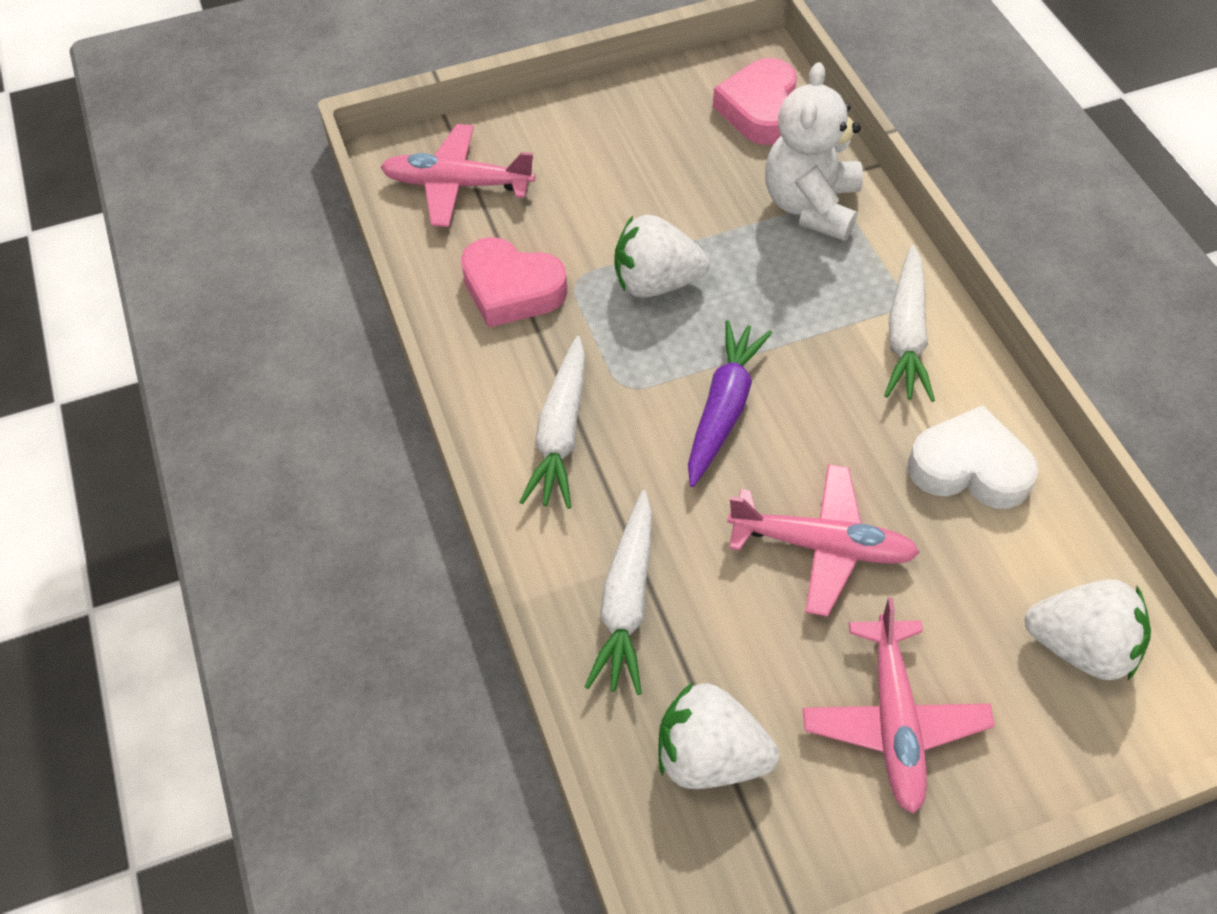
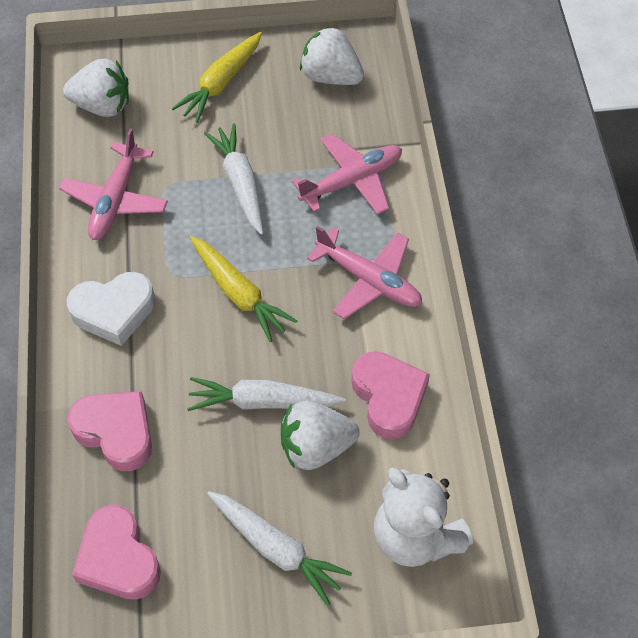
pink heart: [461,237,568,328] [713,58,797,145] = 2 -> [67,391,152,471] [72,505,161,600] [351,351,430,440] = 3
purple carrot: [688,320,772,487] = 1 -> none = 0
yellow carrot: none = 0 -> [171,32,262,123] [190,236,297,342] = 2

